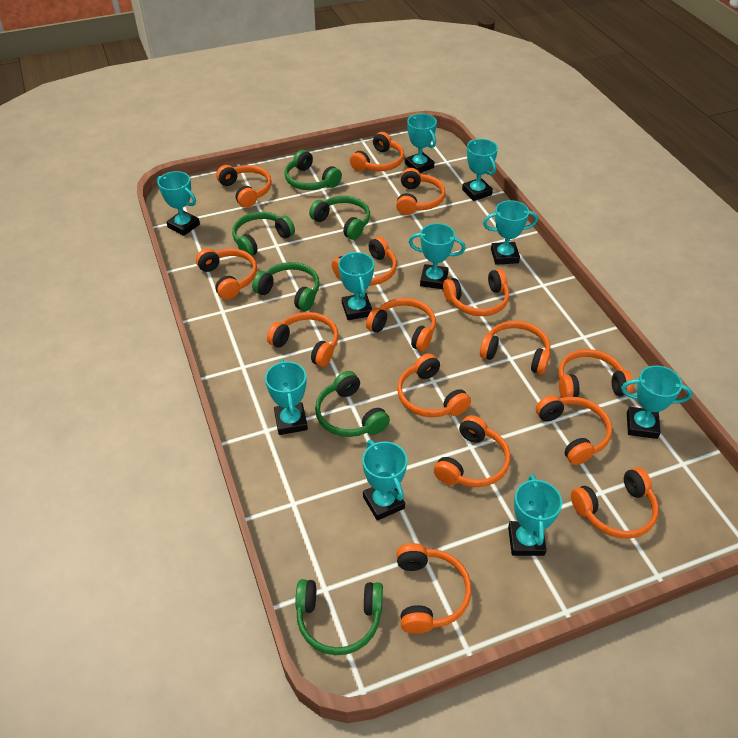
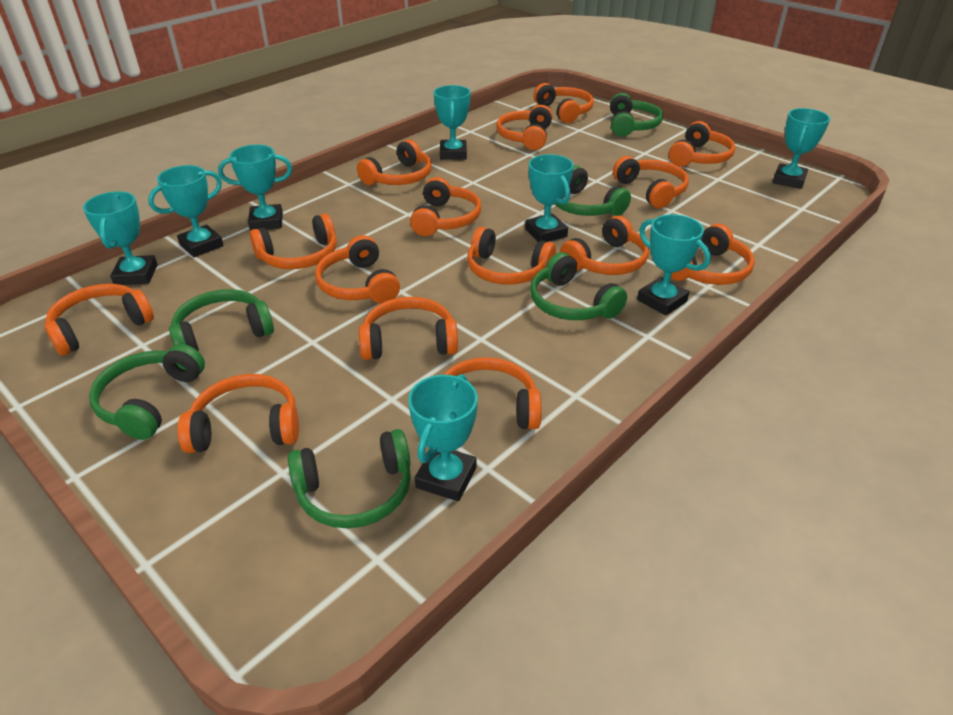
turquoise trophy: [157,171,200,236] [265,359,308,435] [338,252,374,320] [362,440,407,521] [405,114,437,173] [409,223,466,289] [462,139,498,201] [483,200,538,265] [508,475,562,556] [621,365,692,439] = 10 -> [83,191,157,285] [148,165,224,257] [218,145,292,231] [408,374,478,501] [434,85,471,160] [525,154,574,242] [637,214,711,316] [773,108,830,189] = 8

